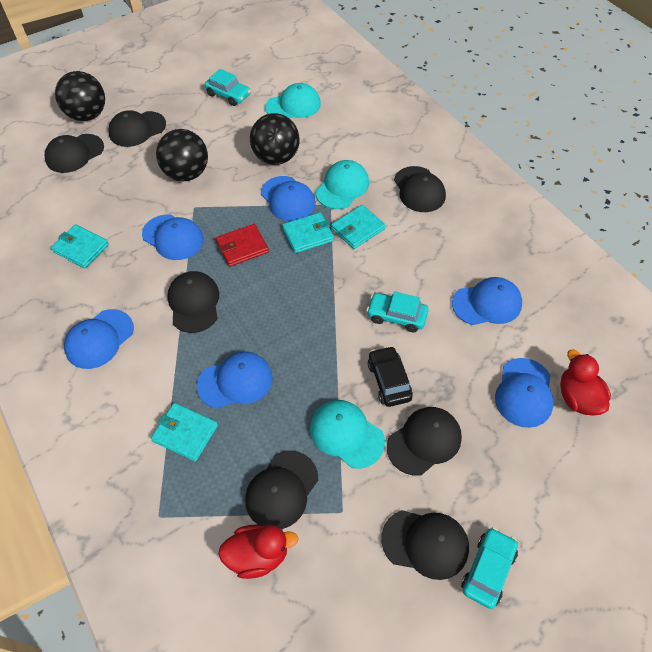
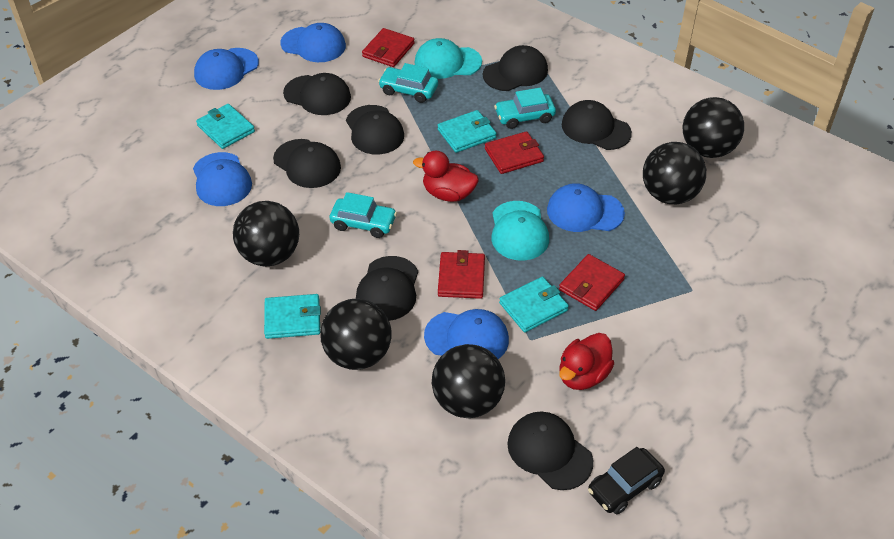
black ball: [55,71,105,121] [156,129,208,181] [250,113,300,165] = 3 -> [233,201,299,267] [320,299,392,370] [432,344,505,418] [643,142,706,204] [683,97,744,158] = 5
blue cap: [64,309,134,369] [142,214,204,260] [197,352,273,409] [261,176,316,221] [452,277,522,325] [495,358,554,428] = 6 -> [193,152,252,206] [194,48,259,90] [280,23,346,62] [424,309,509,359] [547,183,625,232] = 5
red wallet: [216,224,269,267] = 1 -> [362,28,415,67] [438,250,485,299] [485,131,544,174] [559,254,625,311] = 4
turquoise cap: [265,83,321,118] [310,400,385,469] [316,160,369,209] = 3 -> [414,38,482,79] [491,201,549,261] = 2

